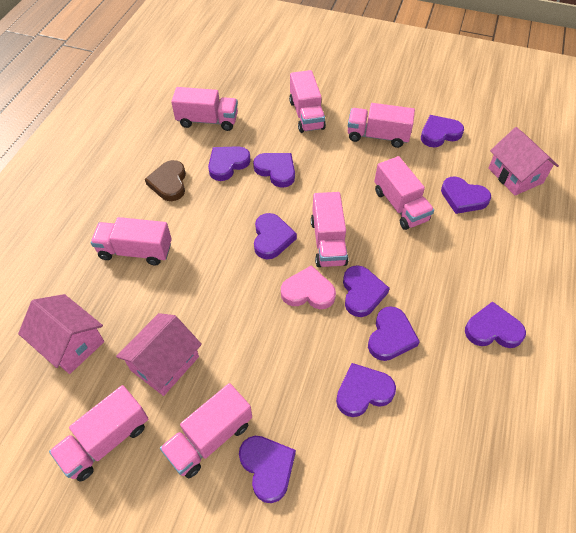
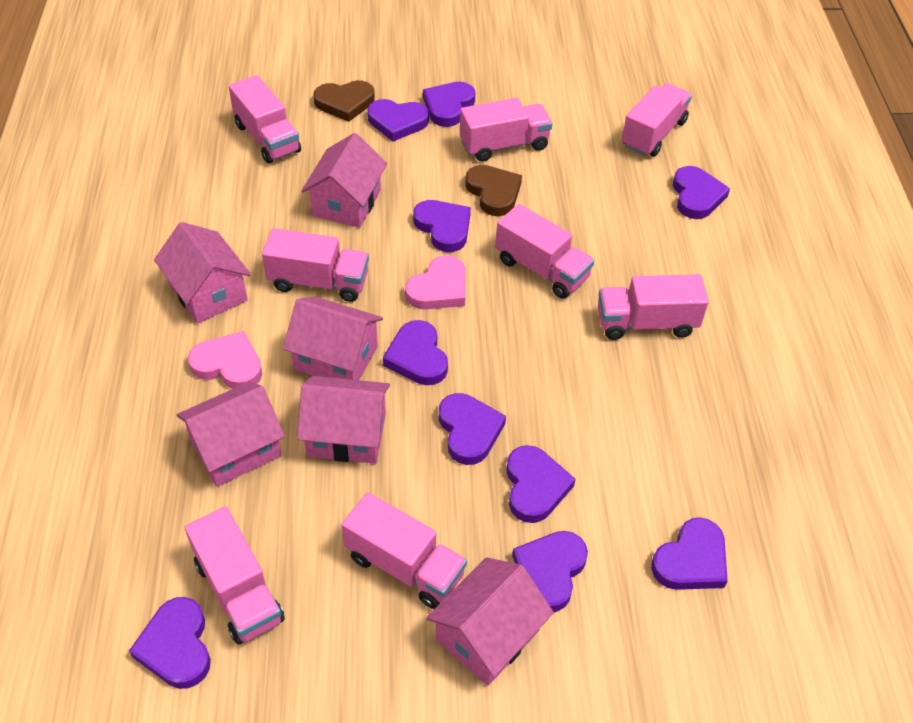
brown heart: [145,160,186,201] = 1 -> [313,80,375,122] [465,165,522,216] = 2
pink heart: [281,265,336,309] = 1 -> [188,331,262,389] [405,255,465,310] = 2
pink house: [18,294,104,374] [116,313,202,396] [488,127,559,196] = 3 -> [154,222,251,324] [177,381,285,487] [283,297,383,380] [297,376,390,464] [301,133,387,228] [426,557,554,686] = 6

